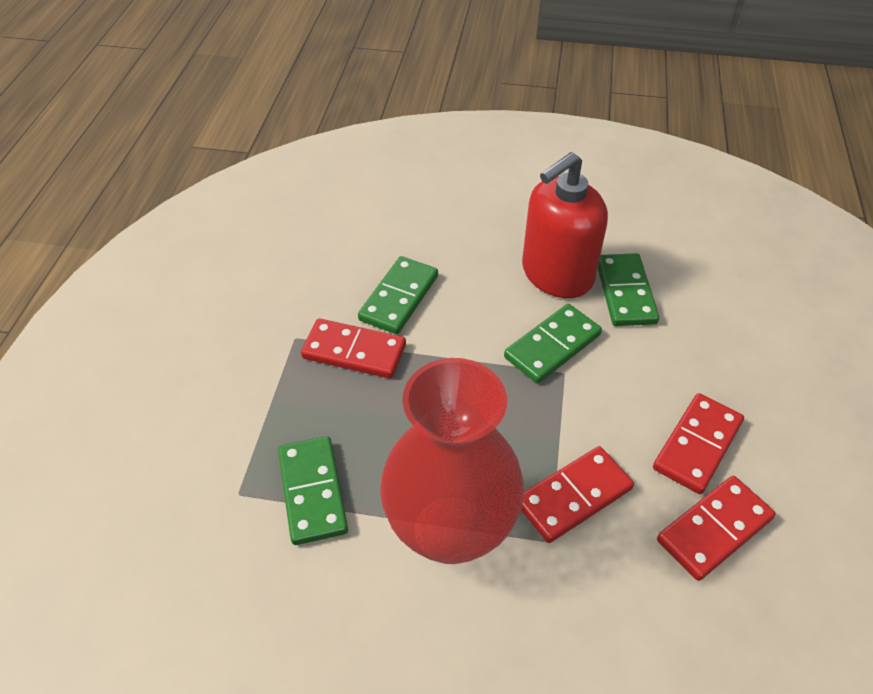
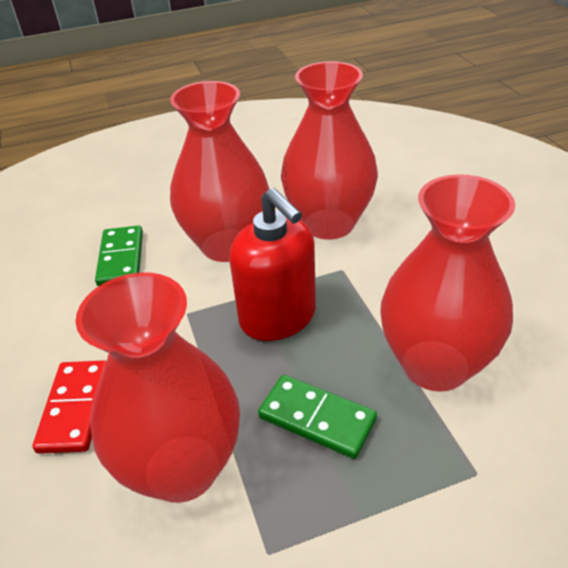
green domino: [278,436,348,545] [358,256,438,334] [504,304,602,383] [598,253,659,326] = 4 -> [95,225,143,287] [258,375,377,459] = 2
red domino: [301,318,406,378] [521,446,634,543] [653,393,744,494] [657,476,776,581] = 4 -> [32,360,107,454] = 1
red vase: [380,358,524,564] = 1 -> [76,273,240,503] [170,81,269,262] [281,61,378,240] [380,174,515,392] = 4

